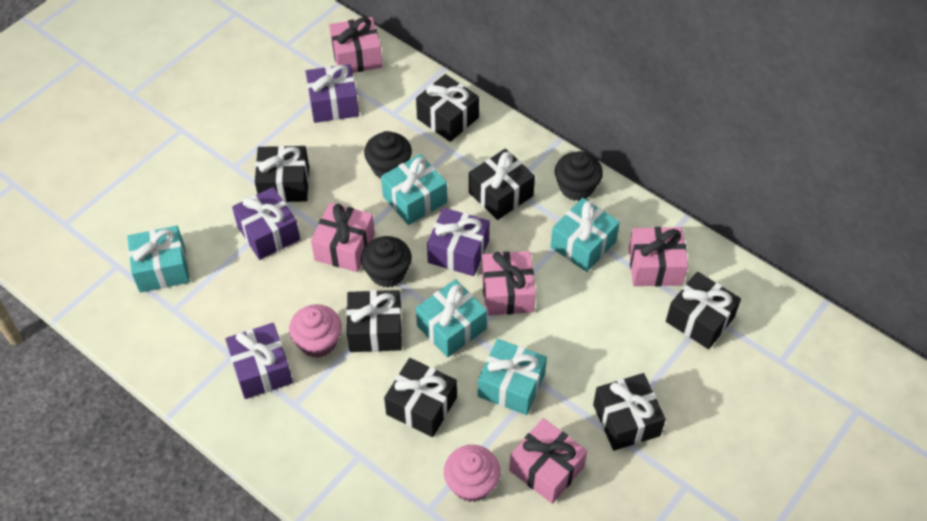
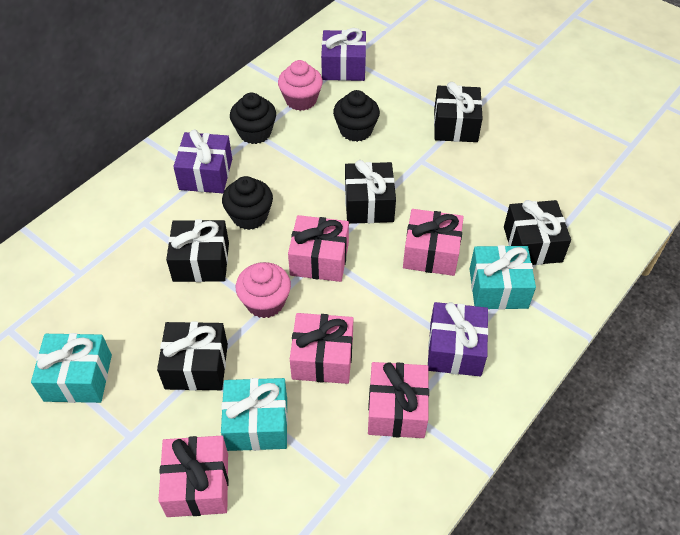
black gift: [255,145,309,202] [346,290,402,352] [384,358,457,437] [416,74,479,142] [469,149,535,220] [593,373,666,451] [666,272,741,349] = 7 -> [157,322,228,391] [166,219,229,282] [345,160,396,224] [434,82,483,142] [504,200,571,265] = 5
purple gift: [225,323,293,399] [232,187,300,260] [306,64,359,123] [427,208,490,276] = 4 -> [173,129,232,193] [321,28,366,81] [428,302,489,376] = 3
turquoise gift: [127,226,190,293] [381,154,447,225] [416,279,487,358] [478,339,547,415] [550,198,620,272] = 5 -> [31,333,112,403] [221,378,288,451] [470,245,536,310] = 3

